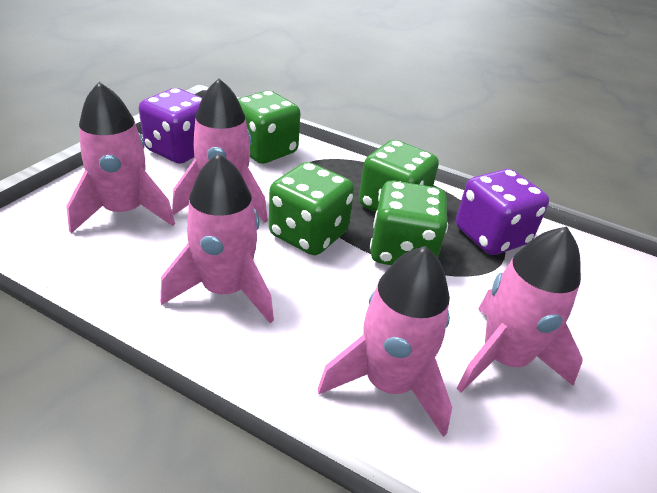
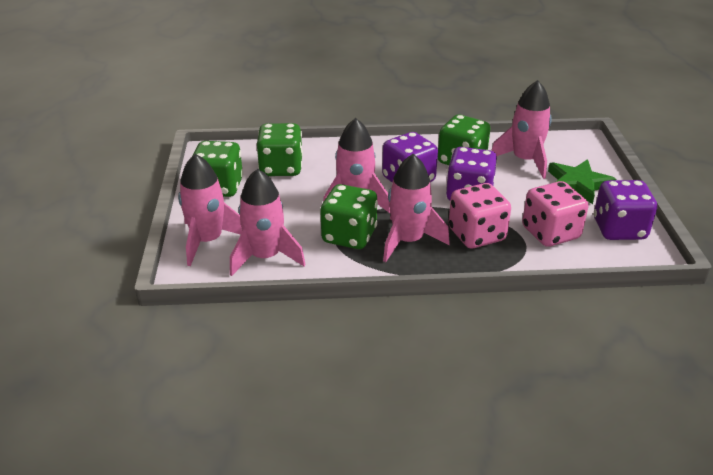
green star: none = 0 -> [548,159,616,204] = 1
pink dice: none = 0 -> [449,183,511,248] [522,181,588,247] = 2
purple dice: [139,88,202,164] [456,169,549,255] = 2 -> [382,132,438,183] [446,147,498,200] [594,180,657,240] = 3

